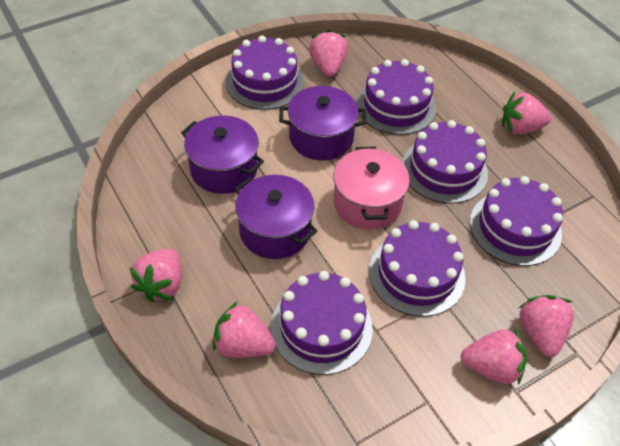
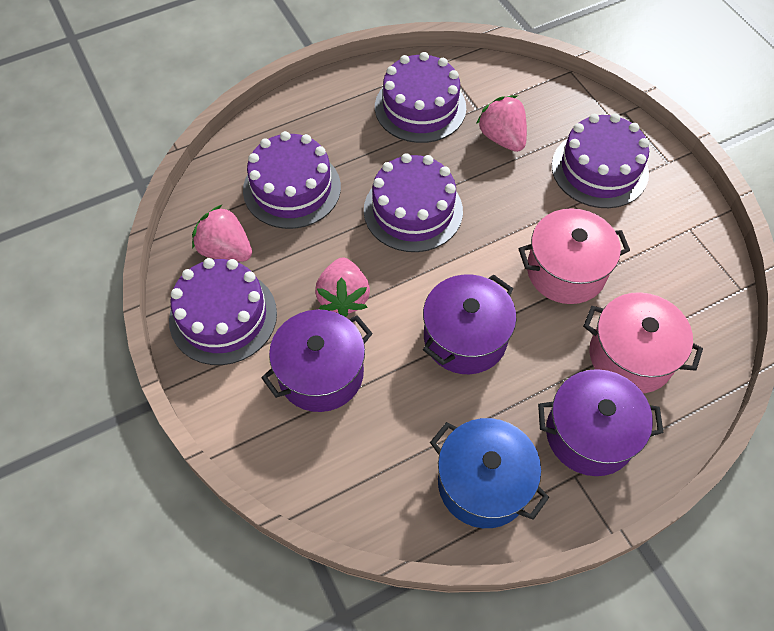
blue pot: none = 0 -> [430,418,549,528] = 1
pink pot: [333,146,410,230] = 1 -> [519,208,630,304] [583,292,703,393] = 2
pink strawberry: [130,249,181,302] [213,301,276,358] [309,30,348,77] [461,328,527,385] [502,92,551,134] [519,295,574,357] = 6 -> [192,205,252,262] [315,257,370,317] [476,95,527,152] = 3
purple cake: [225,35,304,110] [271,271,373,375] [356,59,436,135] [369,220,466,317] [402,120,488,204] [470,176,563,266] = 6 -> [169,258,277,365] [243,131,341,229] [364,153,463,252] [375,52,466,143] [552,113,649,208] = 5

